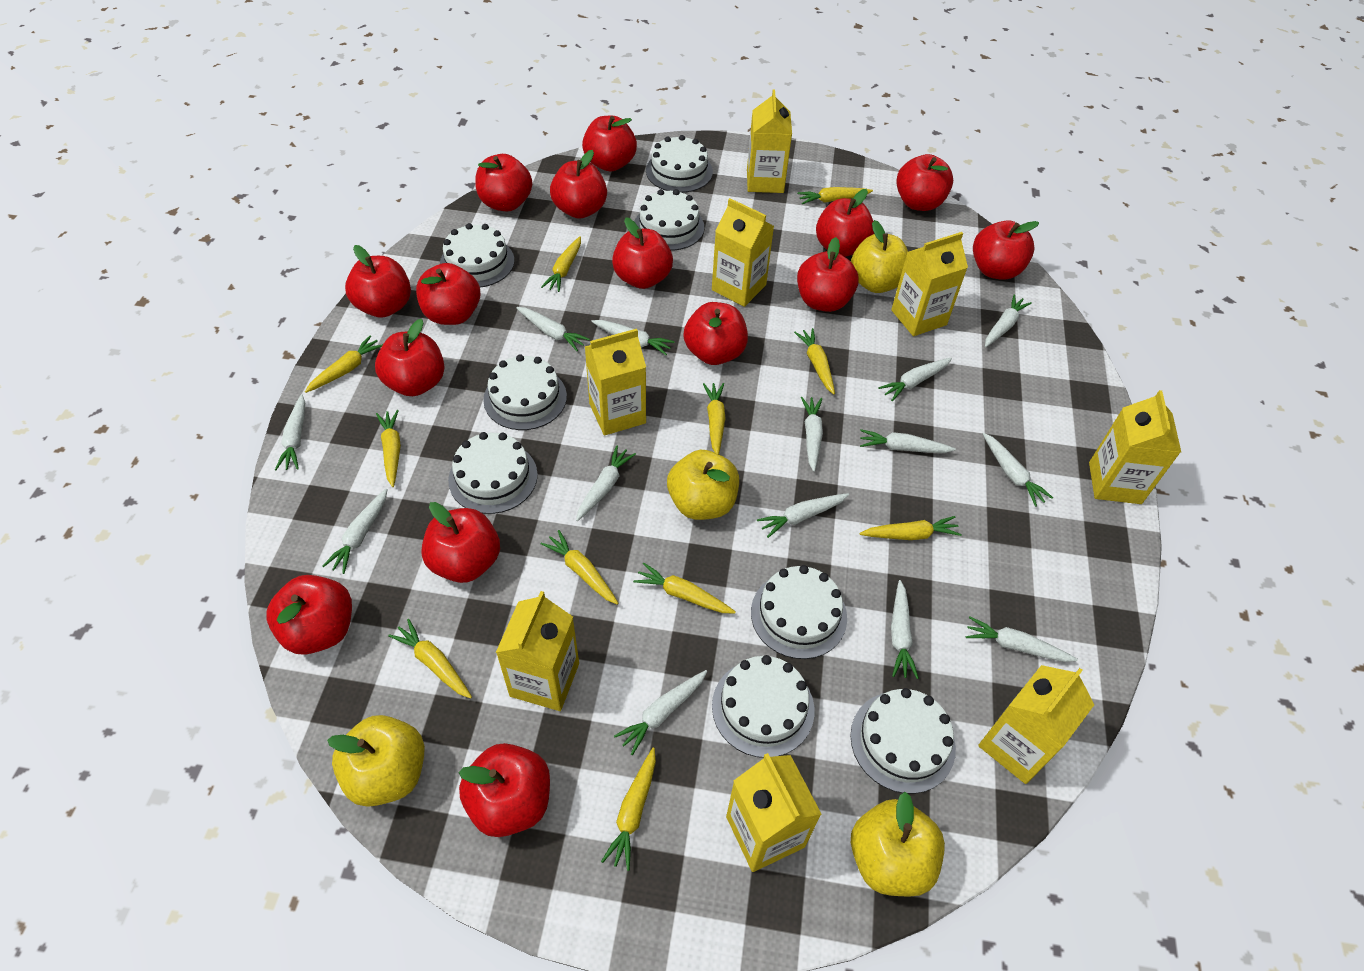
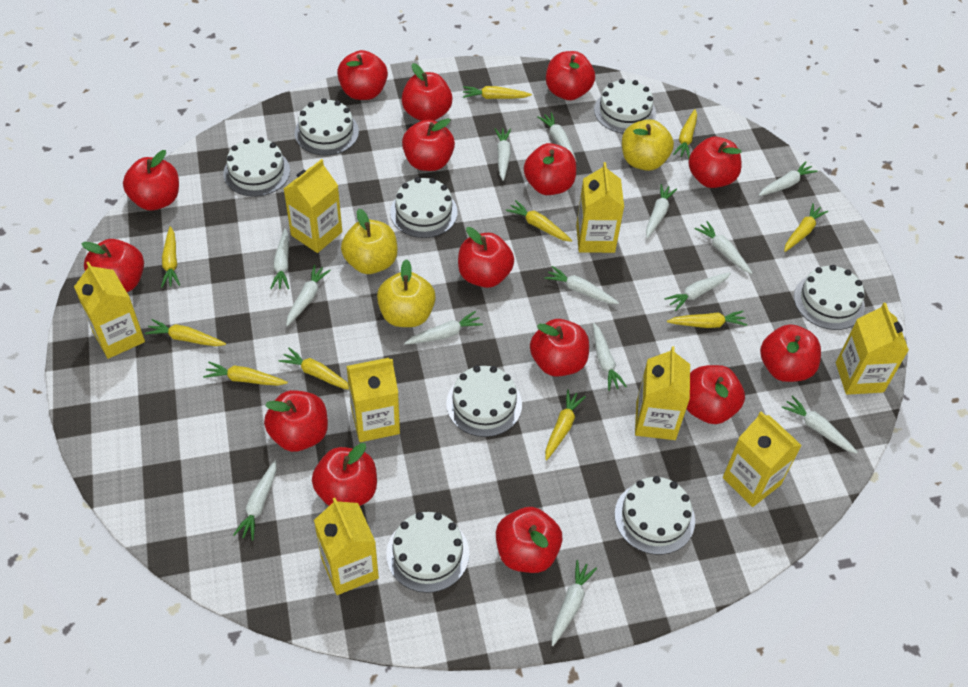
yellow apple: [327,715,425,807] [667,450,739,520] [851,220,908,293] [851,792,945,897] = 4 -> [341,209,397,274] [377,259,436,327] [622,119,674,171] = 3
yellow carrot: [305,335,383,393] [376,410,401,487] [388,619,472,699] [541,236,581,292] [541,530,619,605] [601,748,656,871] [633,563,736,613] [703,383,725,454] [794,328,835,394] [797,187,873,204] [859,516,962,540] = 11 -> [145,319,226,346] [161,226,180,288] [203,362,288,386] [278,348,349,389] [463,86,532,99] [506,200,572,242] [545,390,586,460] [667,311,747,328] [673,109,697,158] [784,203,828,252] = 10

